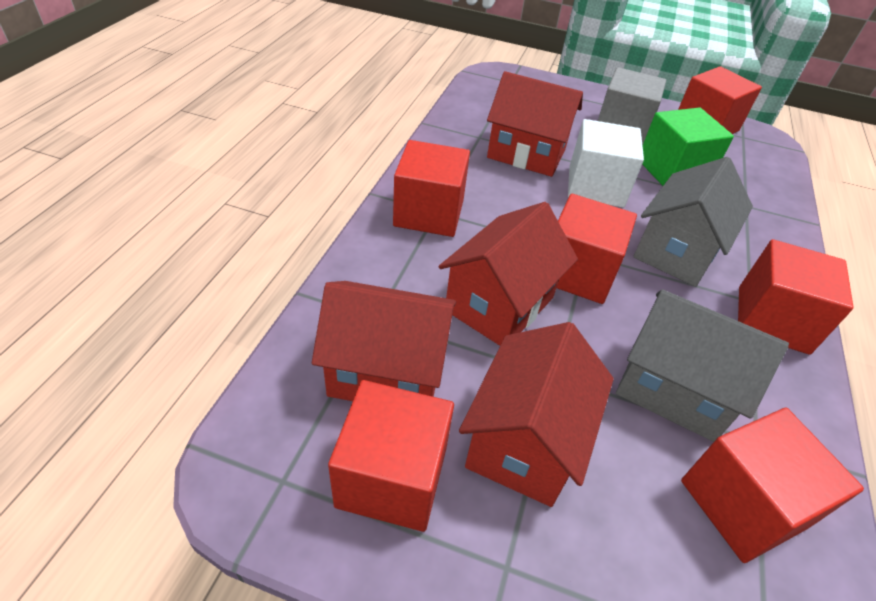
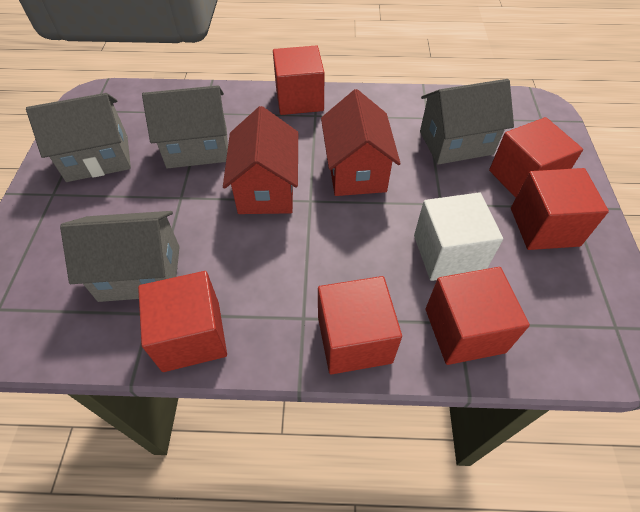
green cube: [642,107,734,186] = 1 -> none = 0
grey cube: [598,67,666,146] = 1 -> none = 0
grey house: [616,289,789,442] [633,157,753,287] = 2 -> [26,93,131,182] [60,211,180,302] [142,85,228,169] [420,79,514,165] = 4
red house: [312,281,456,401] [439,202,578,346] [459,322,614,507] [487,71,583,177] = 4 -> [223,106,298,214] [321,89,401,196] = 2

